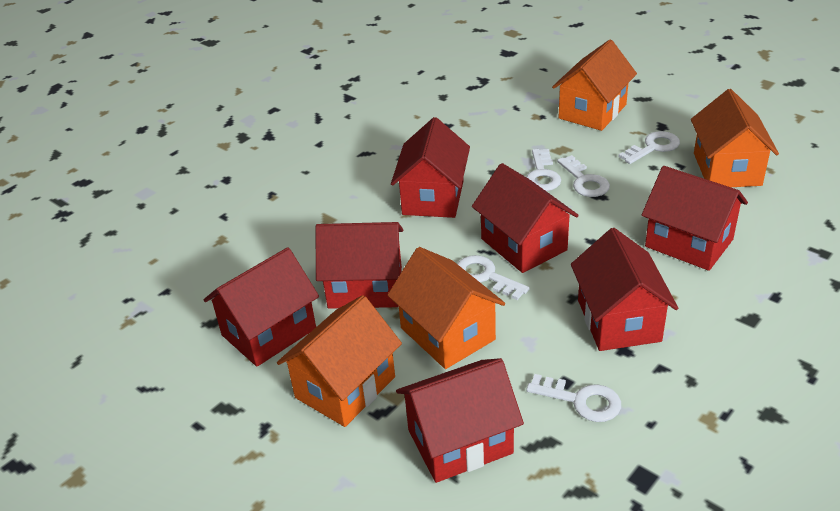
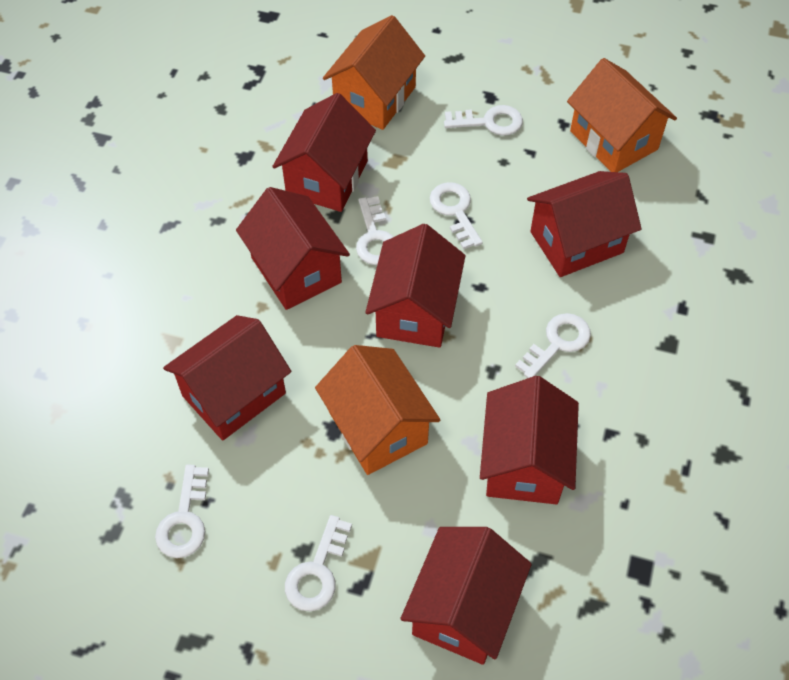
orange house: [277,295,402,427] [387,247,505,369] [552,40,637,131] [691,89,779,187] = 4 -> [315,345,440,475] [323,15,425,130] [567,58,677,172] = 3
white key: [457,255,530,300] [526,149,561,191] [526,374,621,422] [557,155,610,197] [618,131,680,164] = 5 -> [155,465,209,558] [285,515,352,611] [356,196,394,265] [430,182,483,249] [444,105,523,136] [515,313,591,378] = 6

